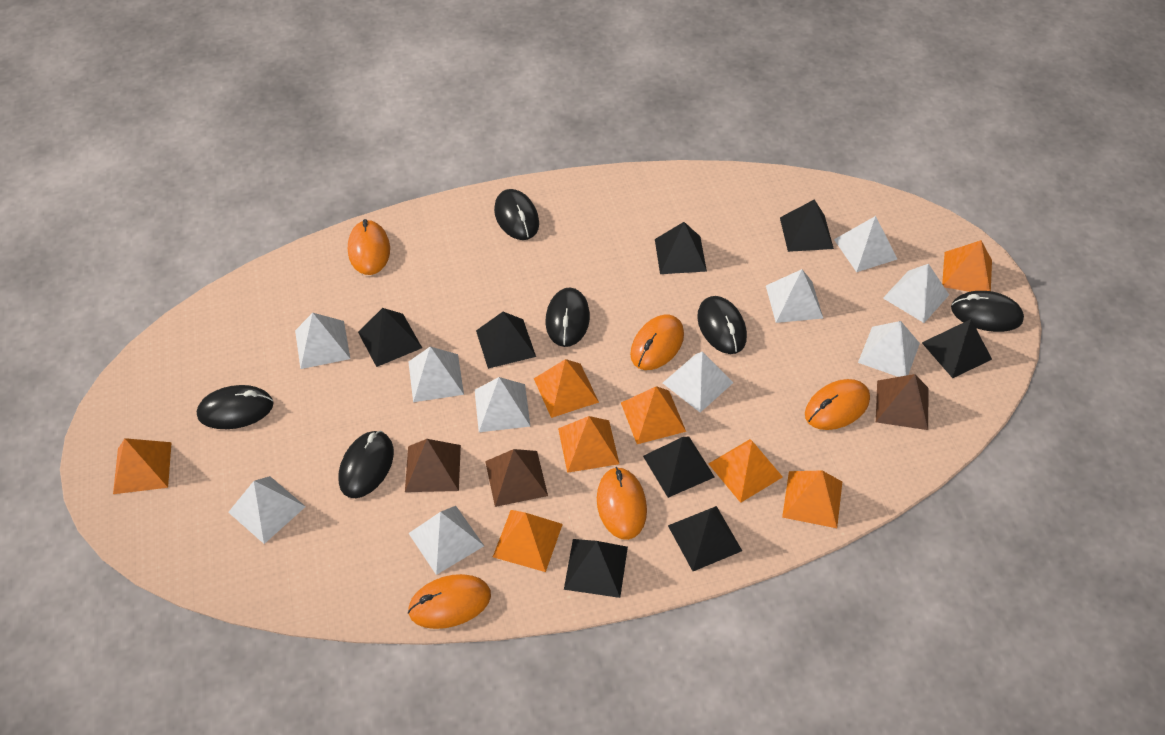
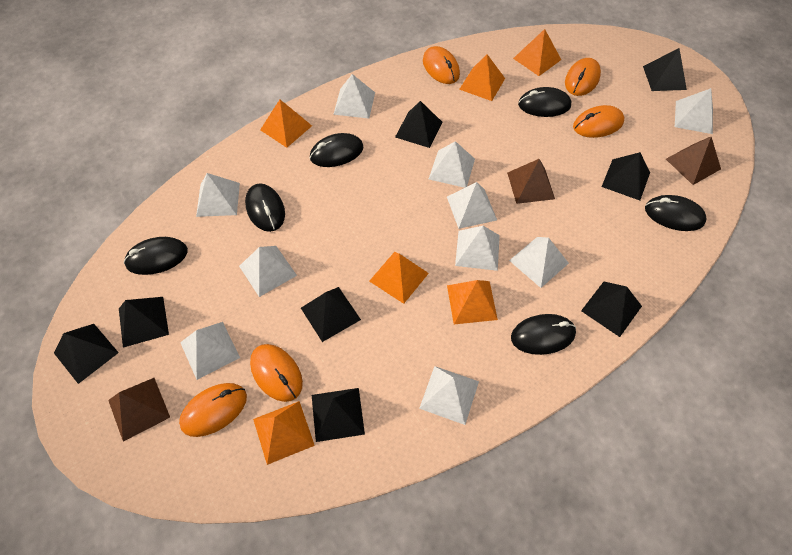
orange pyramid: [113,438,172,494] [493,510,563,572] [534,359,599,418] [558,416,619,473] [621,386,686,444] [708,439,783,503] [782,470,842,528] [942,240,992,292] = 8 -> [253,401,315,465] [260,100,312,148] [369,252,429,304] [447,280,498,324] [459,54,505,101] [513,29,561,76] = 6

